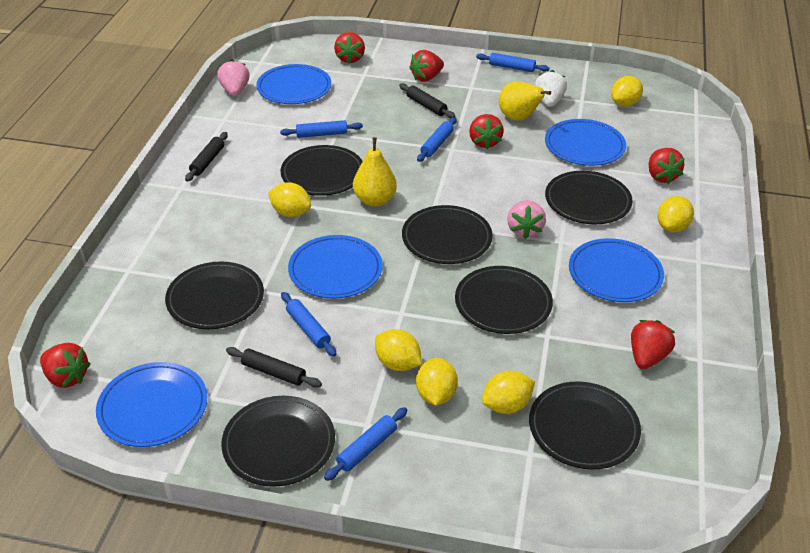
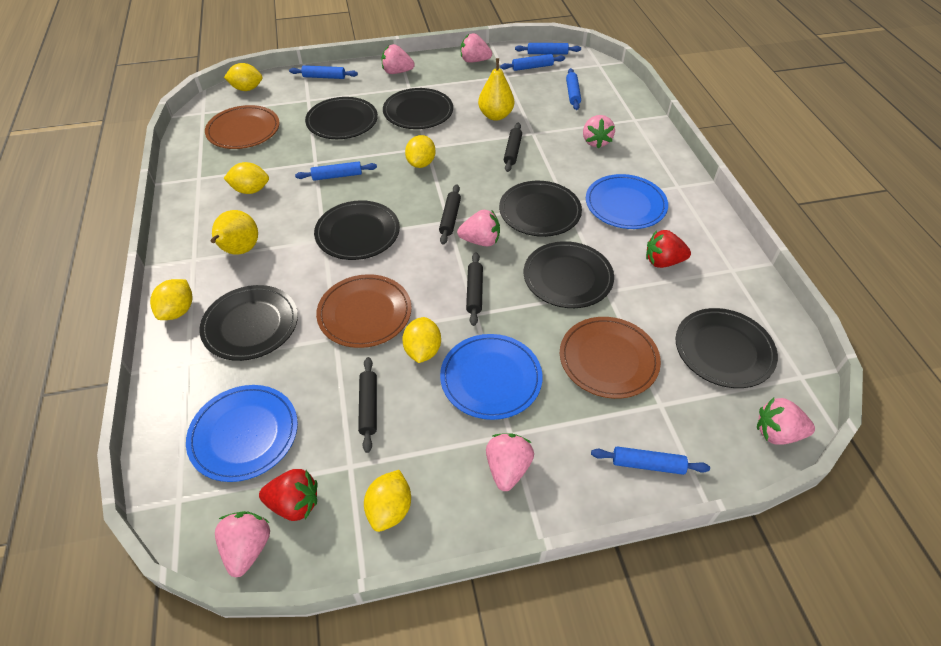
black rolling pin: [185,132,228,182] [226,347,322,388] [399,83,455,118] = 3 -> [358,357,377,453] [439,184,461,245] [466,252,483,326] [504,123,522,172] = 4
blue plate: [96,362,207,447] [256,64,332,104] [288,235,383,299] [545,119,626,166] [569,238,664,302] = 5 -> [186,385,298,482] [440,334,543,420] [586,174,668,229] = 3
blue rolling pin: [280,120,363,138] [281,292,337,357] [324,407,407,481] [417,117,457,162] [476,53,549,72] = 5 -> [289,65,358,79] [295,161,377,181] [500,54,565,71] [515,43,581,55] [566,68,581,110] [591,447,710,475] = 6
brown plate: none = 0 -> [205,105,280,149] [316,274,412,348] [560,317,661,399] = 3
pink strawberry: [217,59,250,96] [507,200,546,239] = 2 -> [215,511,270,578] [382,44,415,74] [457,210,500,246] [461,33,492,63] [486,433,534,491] [583,115,615,148] [757,397,815,445] = 7
red strawberry: [40,343,91,388] [334,32,365,64] [409,50,444,82] [469,114,504,149] [631,320,675,369] [649,148,685,184] = 6 -> [259,469,317,521] [646,230,691,268] = 2
white strawberry: [535,70,567,107] = 1 -> none = 0

